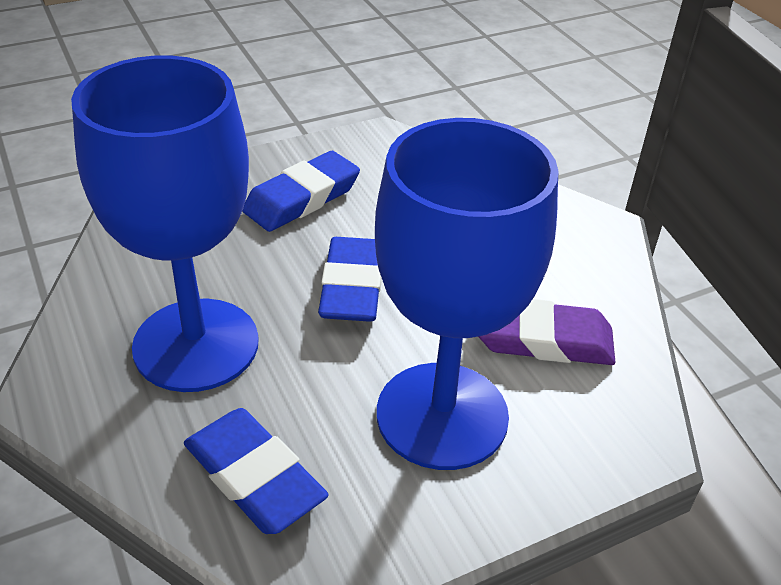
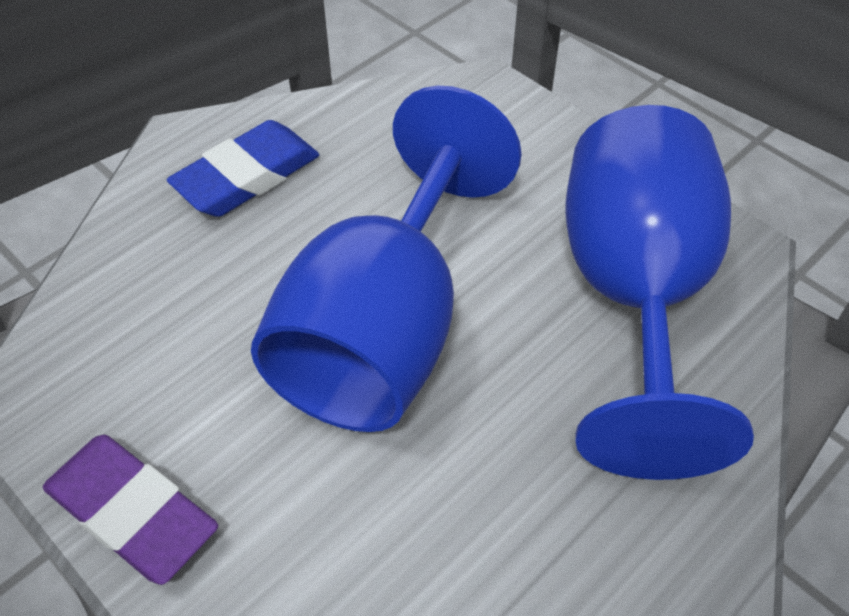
blue eraser: [184,408,328,534] [243,151,360,232] [318,237,382,322] = 3 -> [167,120,319,217] = 1

